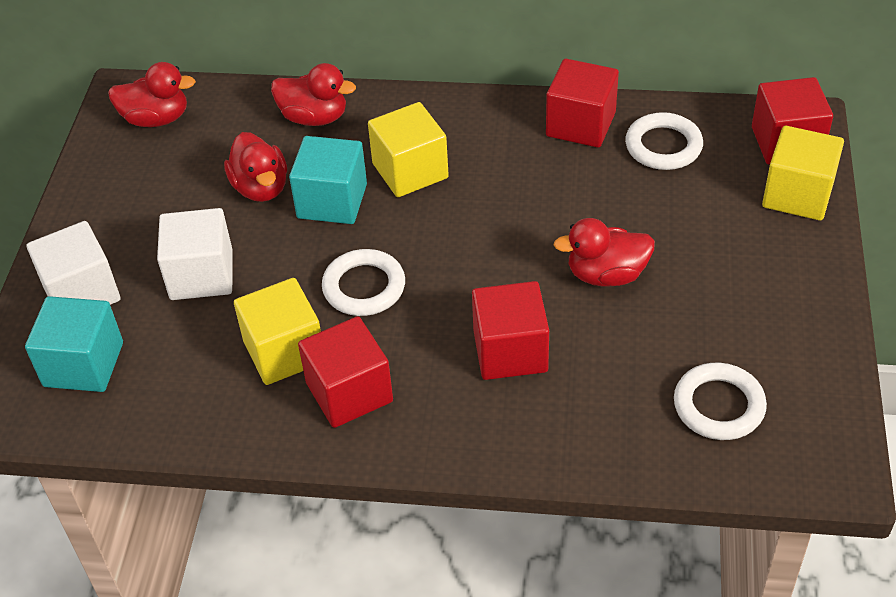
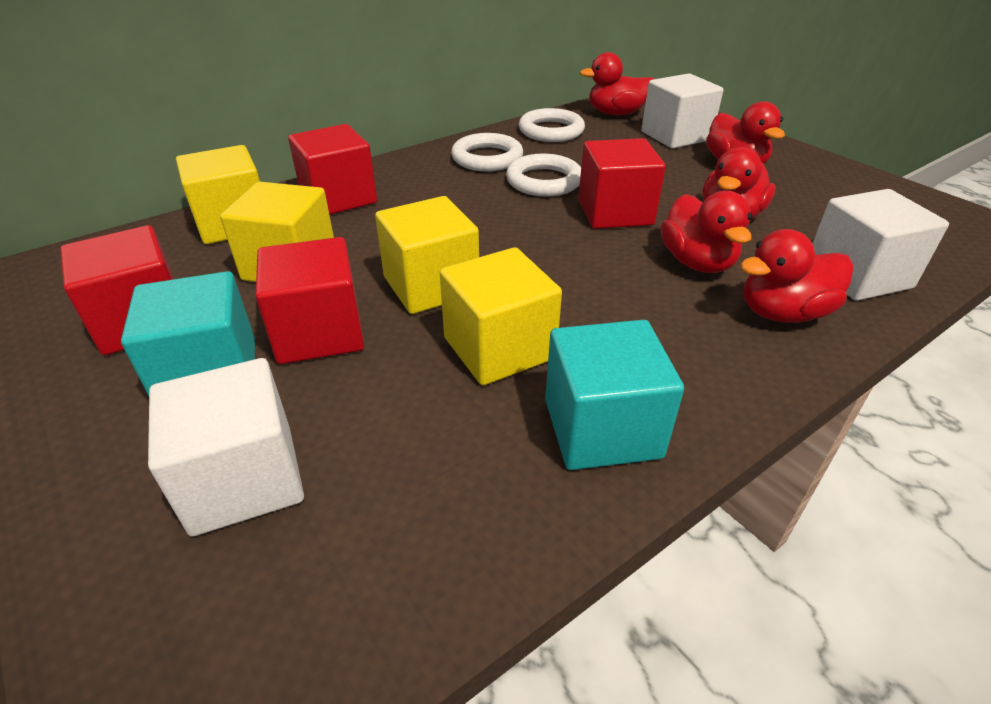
red duck: [108,62,196,127] [224,132,287,202] [271,63,356,126] [554,218,655,287] = 4 -> [580,52,654,115] [661,191,752,273] [702,147,776,220] [706,101,785,164] [740,229,853,323] = 5
white cube: [27,221,120,305] [157,208,233,300] = 2 -> [148,358,304,537] [641,73,724,149] [812,189,949,301] = 3
yellow cube: [234,278,321,385] [368,102,449,197] [762,126,844,221] = 3 -> [176,145,260,244] [220,182,334,282] [375,196,479,314] [440,247,562,385] = 4

